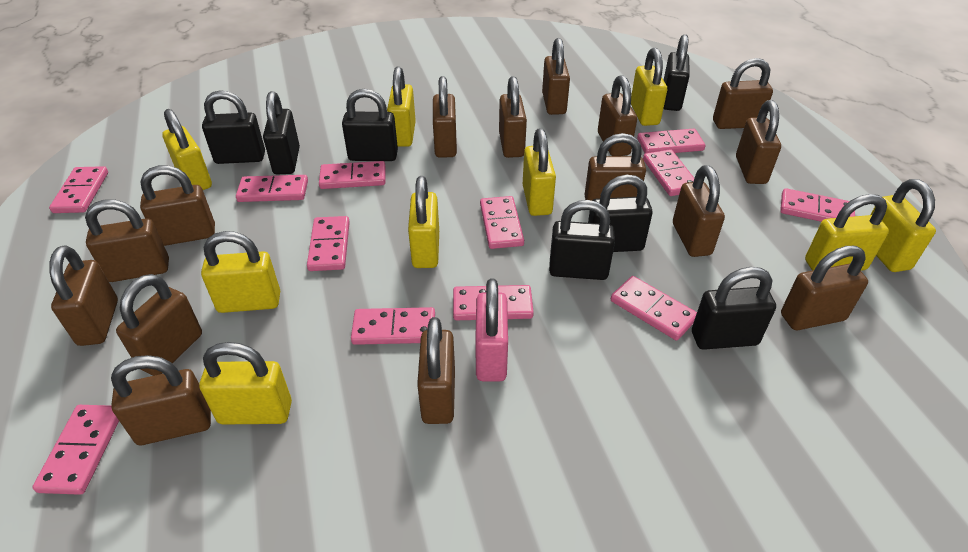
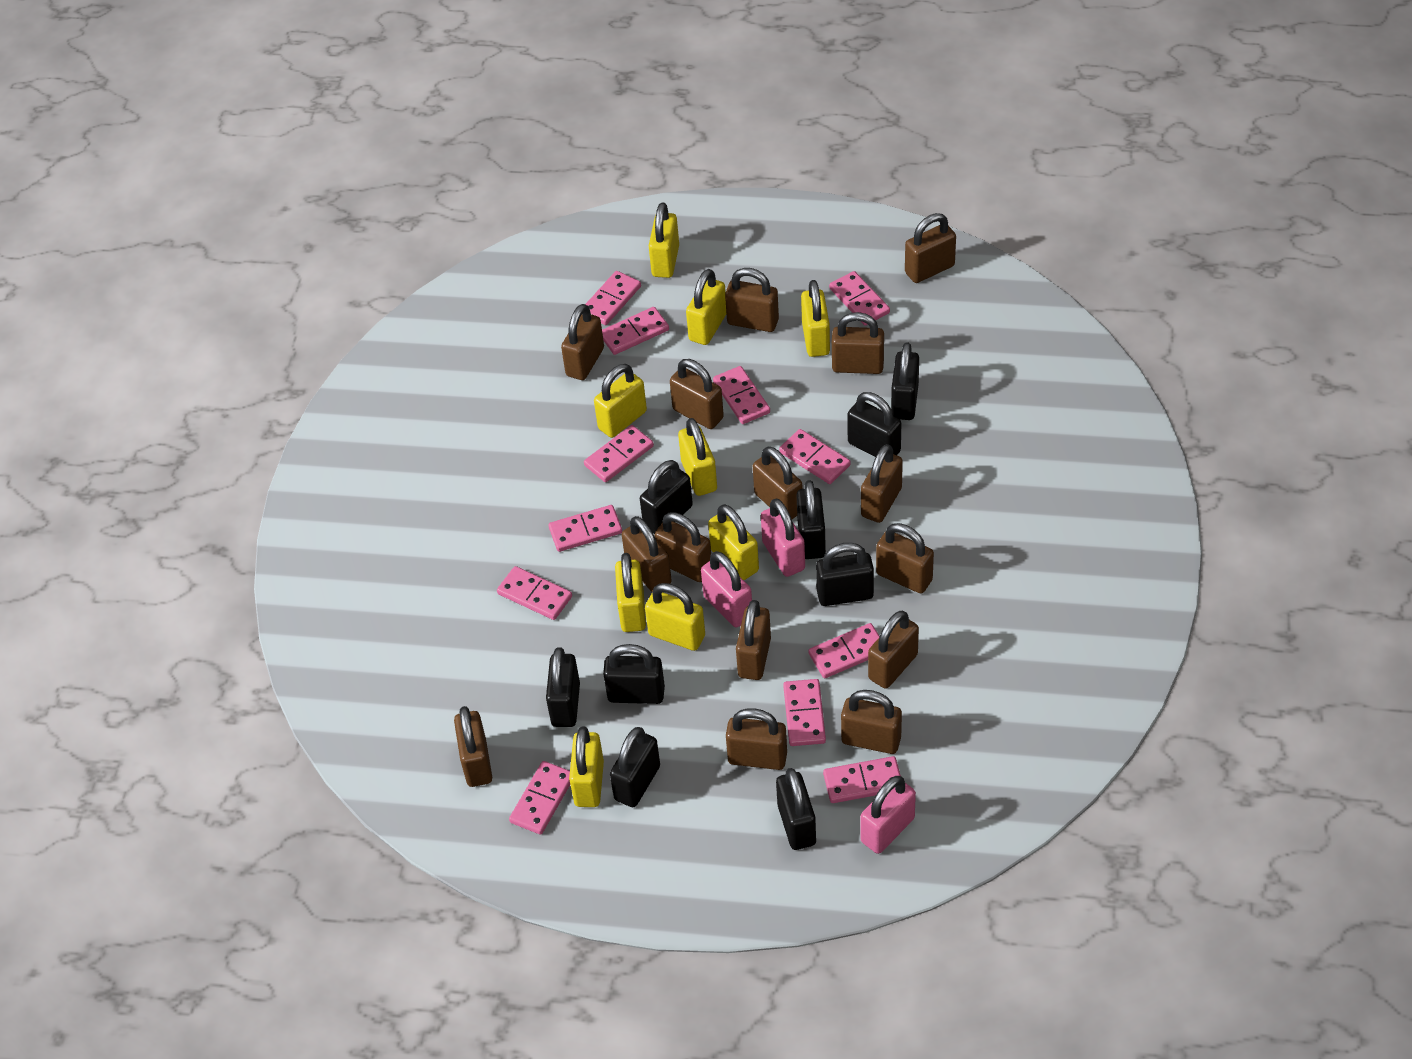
black padlock: [202,90,265,164] [263,91,300,175] [342,89,398,161] [549,200,615,280] [588,175,653,252] [663,34,690,111] [692,267,776,350] = 7 -> [546,647,580,727] [603,644,665,704] [610,727,660,807] [640,460,693,534] [776,768,816,850] [797,480,826,559] [816,543,874,606] [847,392,901,457] [891,342,919,420] = 9
pink padlock: [475,278,508,382] = 1 -> [701,551,752,627] [761,499,805,577] [860,776,916,854] = 3

